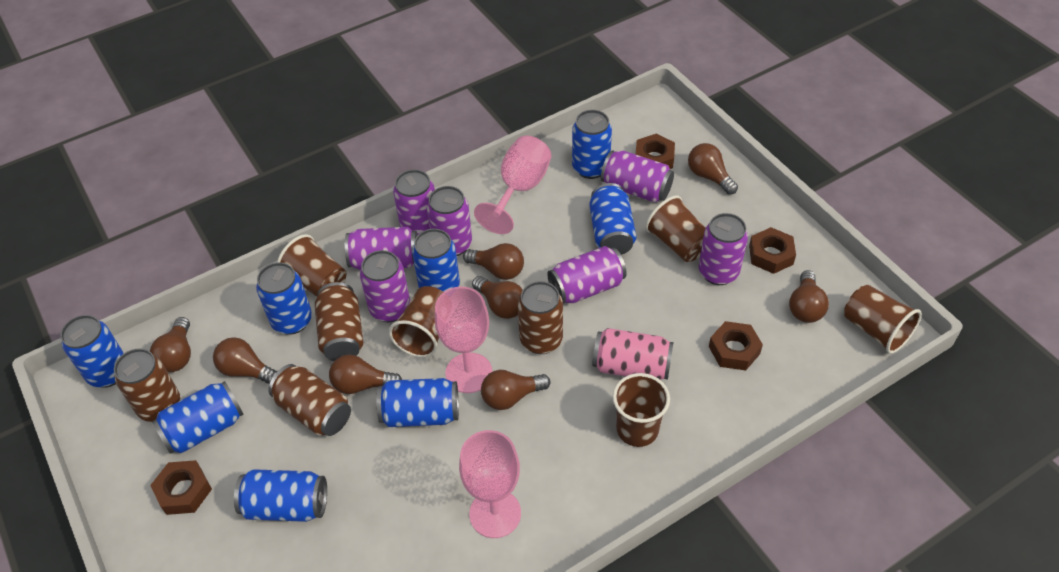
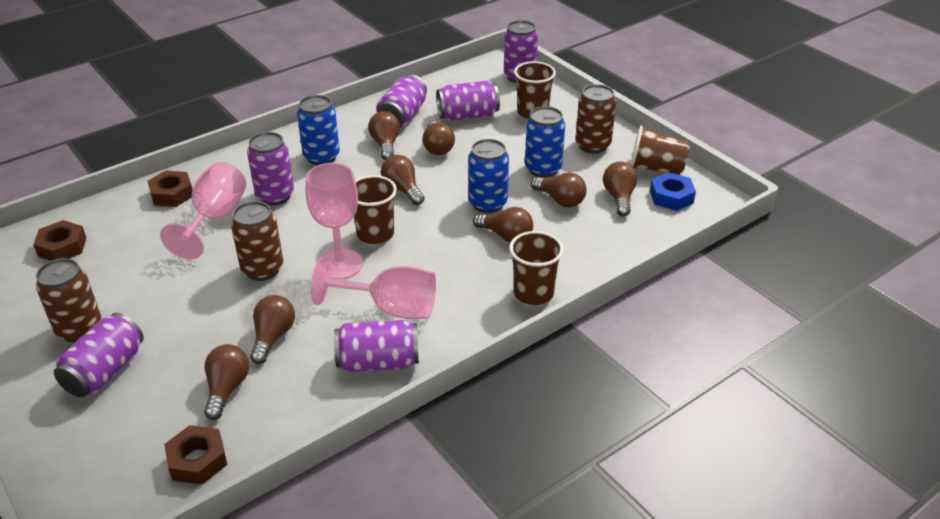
blue can: [60,315,124,388] [152,381,244,454] [234,469,327,522] [256,262,312,335] [377,378,459,427] [412,229,460,292] [572,110,612,179] [589,183,636,255] = 8 -> [297,95,340,165] [468,139,509,213] [525,106,565,178] = 3
blue nut: none = 0 -> [650,172,696,211] = 1
brown can: [114,348,180,422] [268,364,351,436] [315,282,363,361] [518,281,563,354] = 4 -> [36,258,102,343] [231,201,283,281] [575,84,616,154] = 3
brown cup: [277,234,346,297] [389,286,443,358] [613,373,670,447] [645,195,705,262] [844,285,922,354] = 5 -> [354,175,397,244] [509,231,563,305] [514,61,556,119] [630,126,690,175] = 4
brown nut: [150,460,212,515] [636,134,675,169] [709,321,763,371] [749,227,796,274] = 4 -> [33,220,86,261] [147,171,193,207] [164,425,227,485] = 3
pink can: [592,328,673,380] = 1 -> none = 0
purple can: [345,227,418,270] [360,250,410,322] [393,170,435,235] [427,186,472,256] [547,246,627,303] [601,150,674,203] [699,213,748,285] = 7 -> [54,313,144,397] [247,132,294,205] [334,320,419,372] [376,74,427,128] [436,81,500,120] [504,20,538,83] = 6

